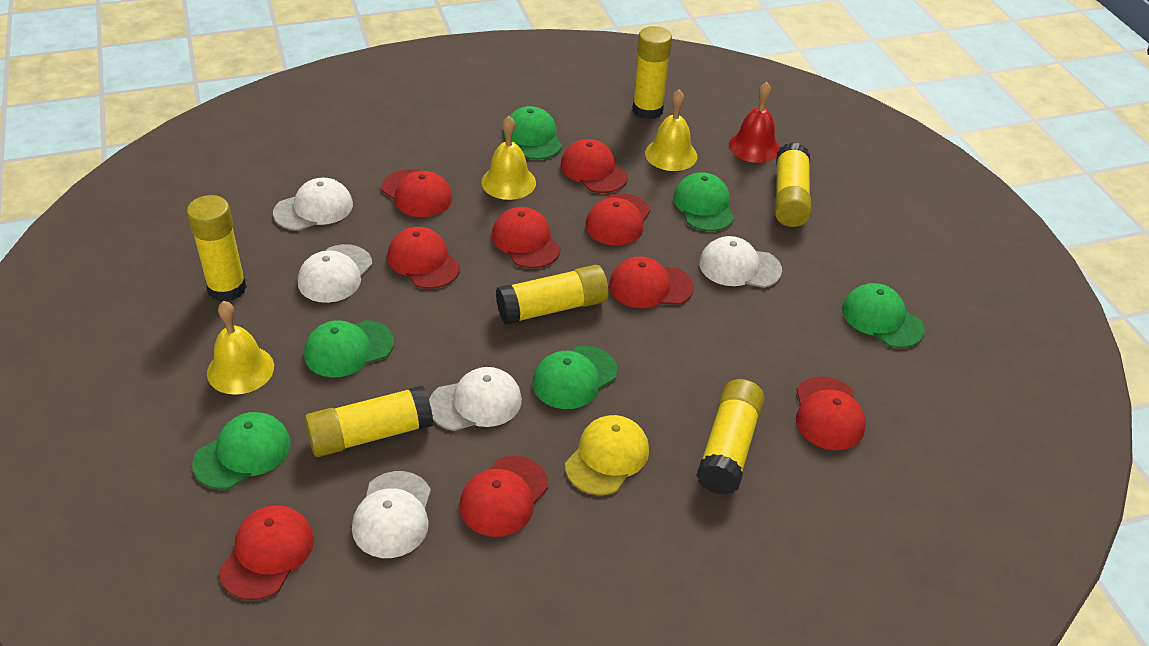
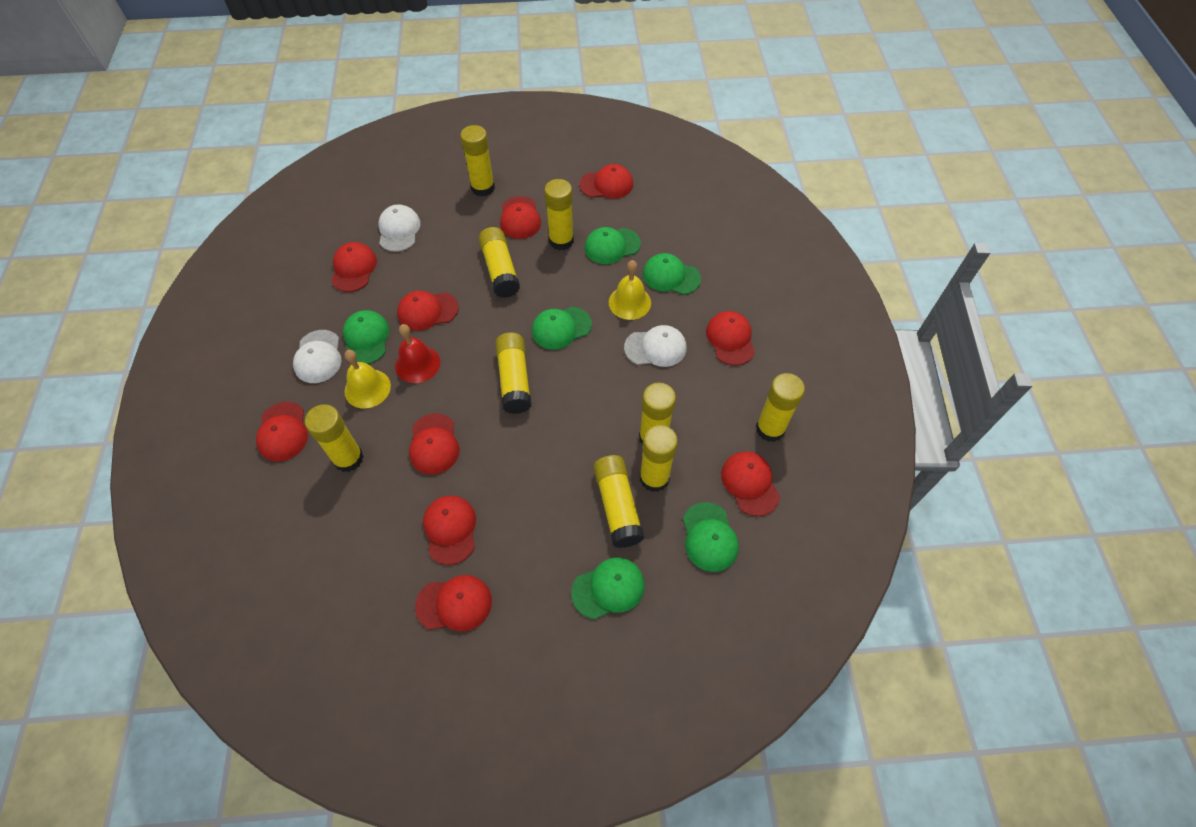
red cap: [219,505,314,600] [382,169,452,217] [387,227,460,289] [460,456,548,537] [492,207,561,268] [561,139,628,193] [585,193,651,246] [609,256,694,308] [796,376,866,450] = 9 -> [256,402,308,462] [331,242,377,292] [397,291,459,331] [409,413,459,474] [415,575,492,631] [423,496,476,565] [500,196,541,239] [579,164,633,199] [706,311,755,365] [721,452,780,516] = 10
white cap: [273,177,353,231] [298,244,372,303] [352,471,431,558] [429,367,522,431] [699,236,782,288] = 5 -> [293,330,342,383] [378,204,421,252] [624,325,686,367] = 3
yellow bell: [207,301,274,395] [481,116,536,200] [645,89,697,171] = 3 -> [344,350,391,408] [609,260,651,320] = 2
yellow cap: [565,415,649,495] = 1 -> none = 0
yellow glue stick: [187,195,247,301] [305,385,433,457] [496,265,608,325] [632,26,672,120] [696,379,765,495] [775,142,811,227] = 6 -> [305,404,364,472] [460,125,495,197] [479,227,520,298] [495,332,532,414] [544,179,574,250] [593,455,645,548] [639,383,676,446] [639,425,678,492] [756,373,805,442] = 9

